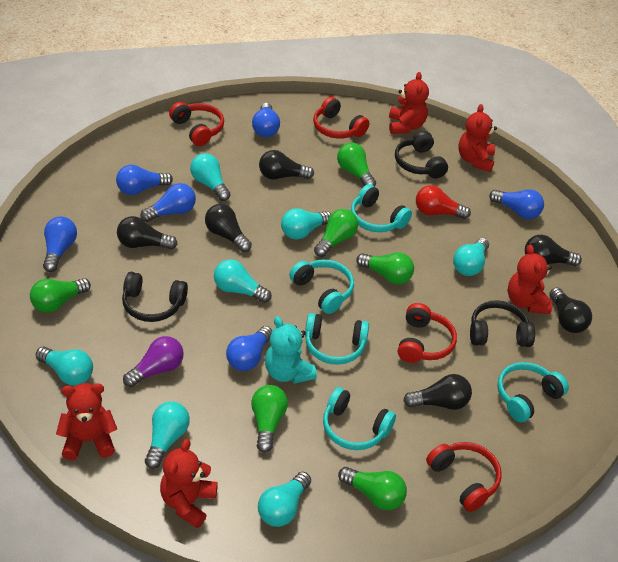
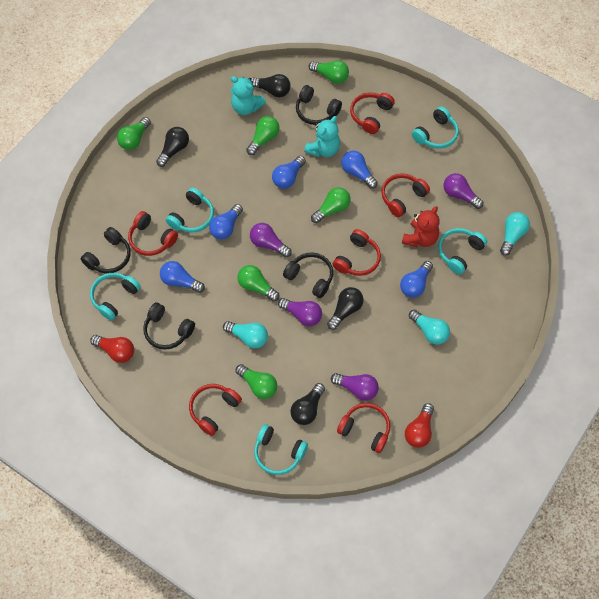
black headphones: [122,272,188,322] [395,131,448,178] [470,300,535,347] = 3 -> [81,227,131,273] [143,302,195,350] [283,252,333,298] [296,85,342,125] = 4
black light bulb: [117,216,178,250] [205,204,252,252] [259,150,314,180] [403,374,472,410] [525,235,582,266] [549,287,592,333] = 6 -> [156,127,189,167] [251,74,291,97] [290,383,325,425] [327,287,364,330] = 4
blue light bulb: [43,216,77,272] [116,165,173,195] [140,183,196,222] [226,326,272,371] [252,103,280,137] [489,189,544,219] = 6 -> [160,261,205,293] [209,204,243,240] [272,156,306,189] [341,151,378,189] [400,261,433,298] = 5
purple light bulb: [123,336,184,387] = 1 -> [250,223,292,257] [278,298,322,326] [331,373,379,401] [443,173,483,209] = 4
red headphones: [169,102,224,146] [313,97,369,139] [398,303,457,363] [426,442,502,512] = 4 -> [128,211,178,256] [189,384,242,436] [333,229,381,276] [337,403,390,453] [350,92,395,134] [381,173,430,217] = 6
red light bulb: [416,185,471,219] = 1 -> [90,335,134,363] [405,403,434,448] = 2
red teddy bear: [56,383,117,460] [160,439,218,528] [389,72,429,134] [458,104,497,172] [508,245,552,314] = 5 -> [402,206,440,248] = 1
turquoise light bulb: [36,347,93,385] [145,401,190,469] [190,153,231,201] [214,259,272,303] [258,472,311,527] [281,208,331,240] [453,238,489,276] = 7 -> [223,321,268,348] [409,310,450,345] [500,212,530,256] = 3
turquoise teddy bear: [265,316,317,384] = 1 -> [231,76,266,115] [304,116,340,157] = 2

